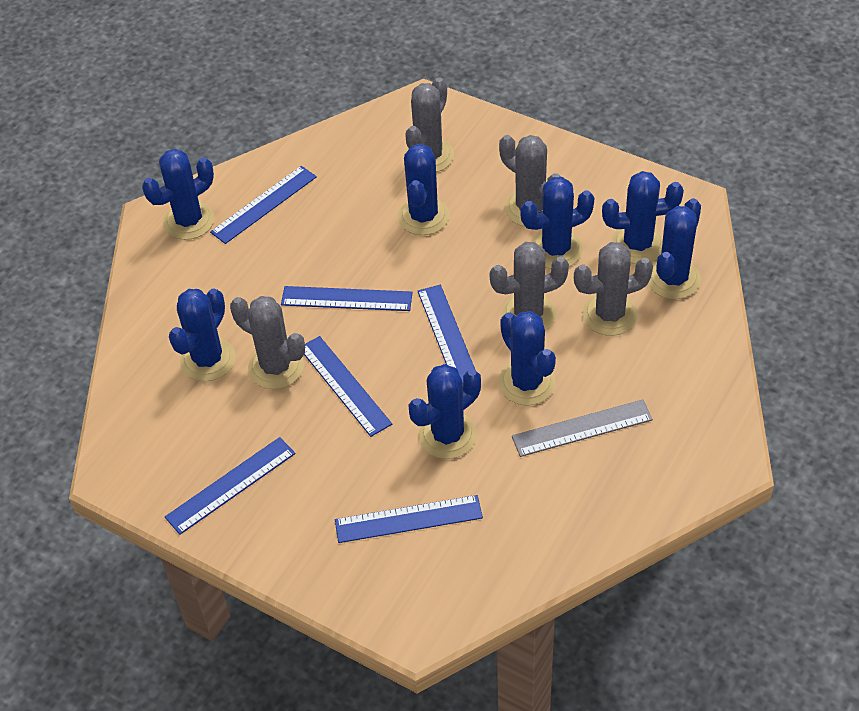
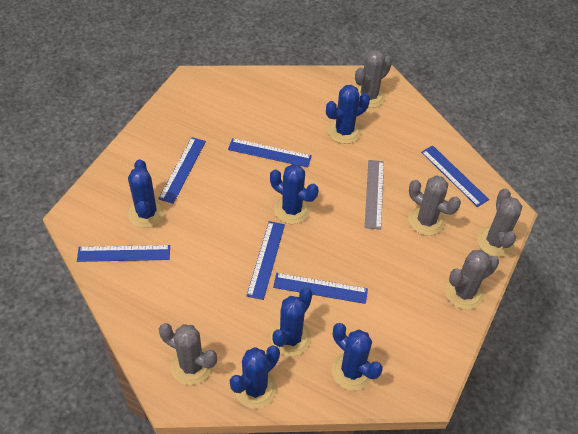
blue cactus: [142,149,215,240] [169,289,236,381] [398,144,450,235] [409,364,481,459] [498,311,556,406] [520,177,595,269] [602,171,684,264] [648,198,701,299] = 8 -> [128,159,165,228] [230,346,280,409] [270,164,318,224] [271,288,312,357] [326,85,370,144] [332,323,383,390] = 6

